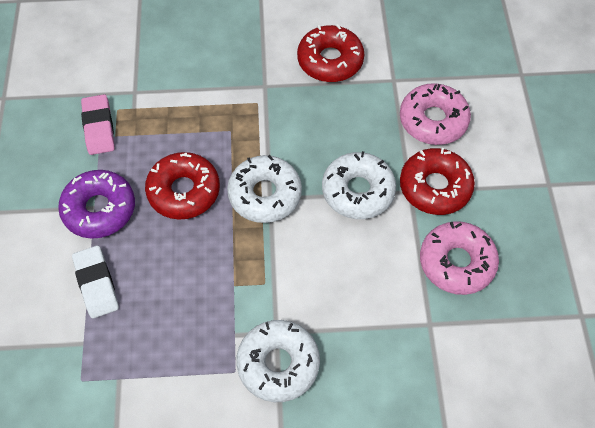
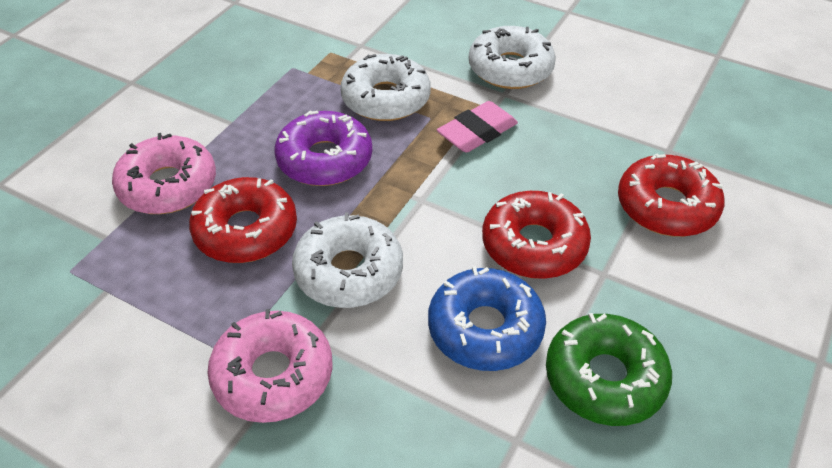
blue donut: none = 0 -> [428,266,546,371] = 1
green donut: none = 0 -> [546,313,672,426] = 1
white eraser: [72,246,119,319] = 1 -> none = 0

